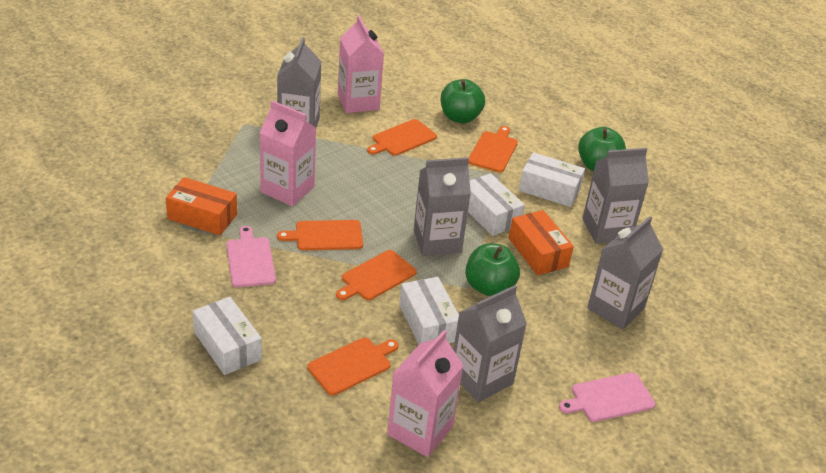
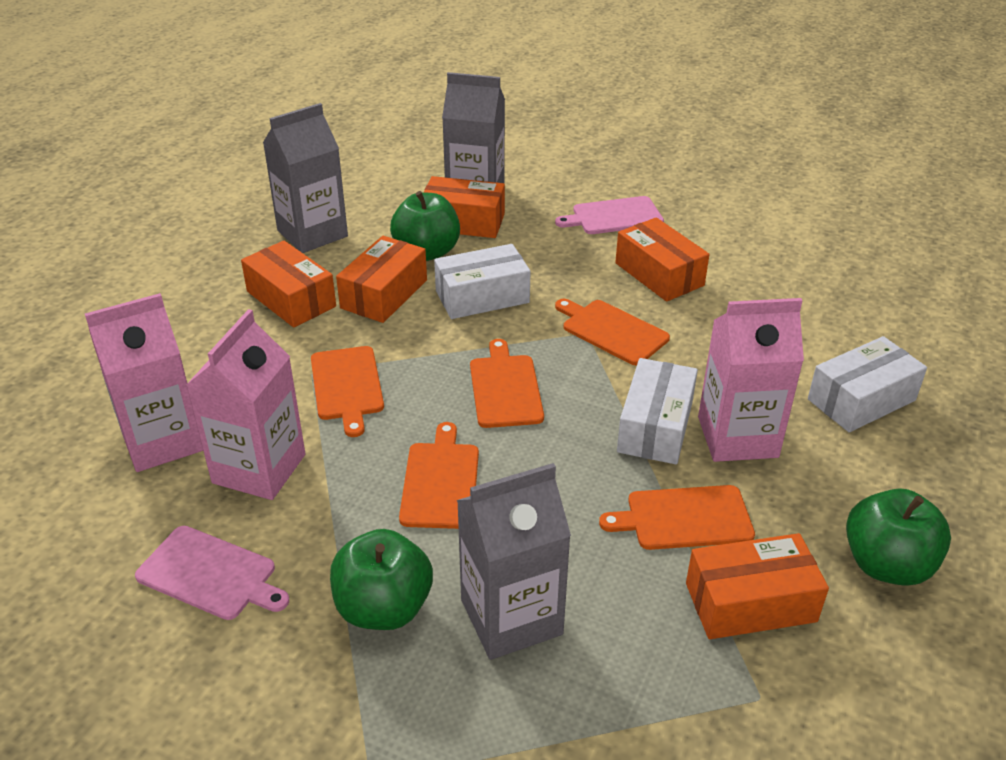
grey carton: [277,37,322,128] [414,157,471,256] [454,285,527,402] [582,148,649,244] [587,216,663,329] = 5 -> [263,103,348,253] [442,72,505,183] [457,463,571,660] = 3
orange box: [166,177,237,236] [509,210,574,275] = 2 -> [241,241,336,327] [336,236,427,323] [424,176,505,238] [615,217,710,302] [686,533,829,639] = 5
white box: [193,297,262,375] [399,277,459,345] [468,173,525,236] [519,152,585,207] = 4 -> [434,244,531,319] [617,358,698,464] [808,336,927,432] = 3

